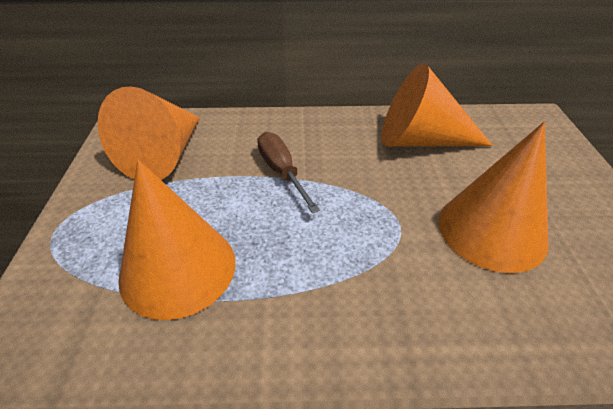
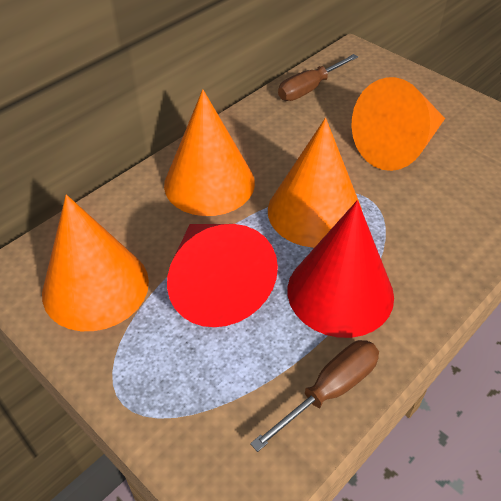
brown screwdriver: [257,132,320,213] = 1 -> [250,340,379,452] [278,54,358,101] = 2
red cone: none = 0 -> [167,224,278,327] [287,200,394,338] = 2

